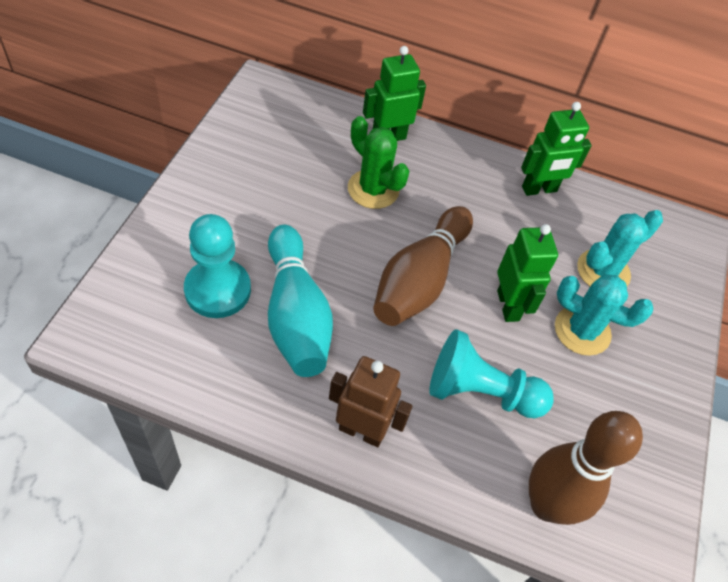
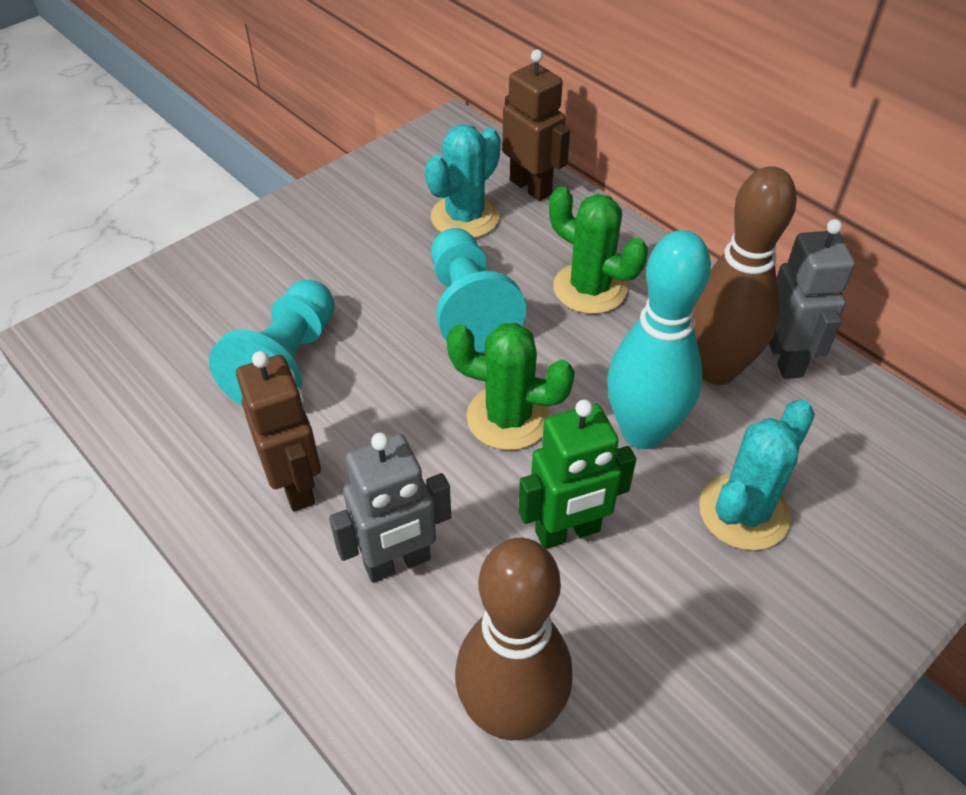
brown robot: [329,356,412,447] = 1 -> [236,351,321,512] [502,50,570,201] = 2
green cactus: [348,116,409,209] = 1 -> [447,323,575,450] [549,186,648,314] = 2
green robot: [363,46,426,141] [497,224,558,322] [521,102,592,196] = 3 -> [518,400,636,549] = 1
grey robot: none = 0 -> [329,433,451,583] [769,219,855,379] = 2

